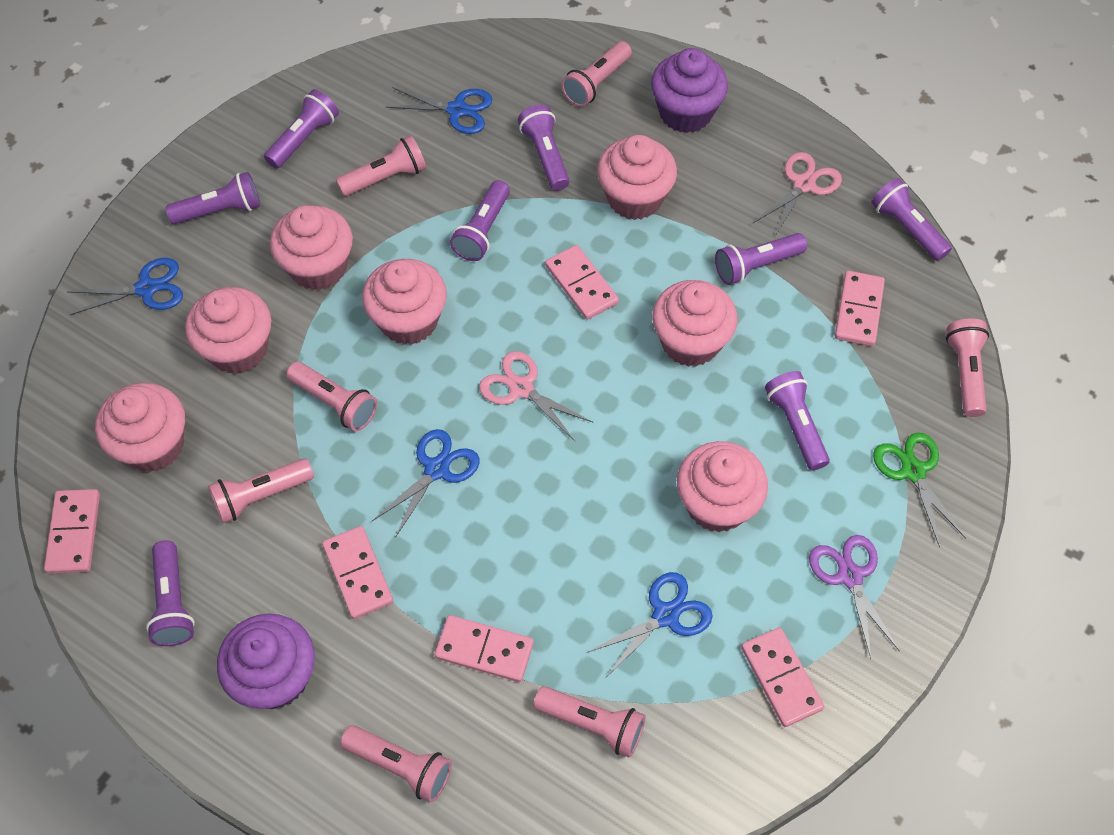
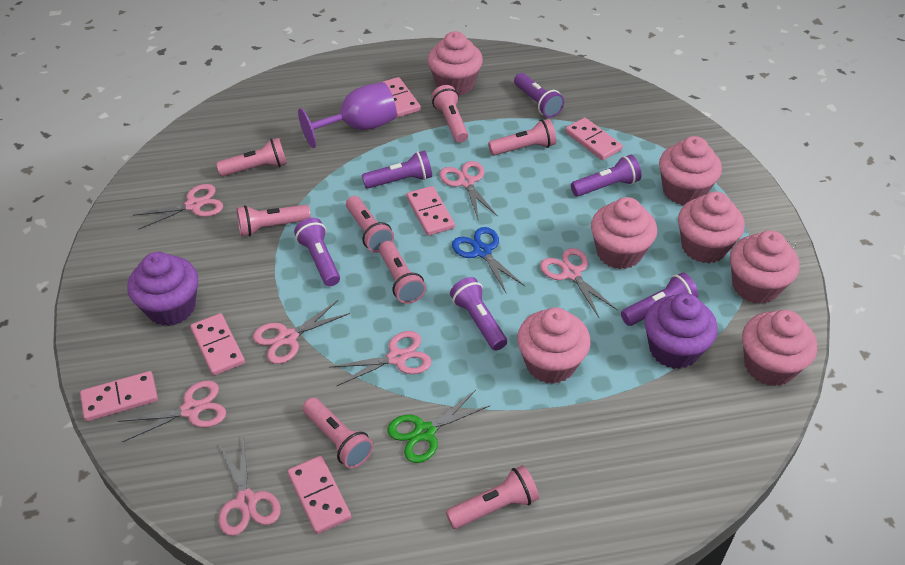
blue scissors: [67,258,183,315] [372,429,479,538] [385,87,493,134] [588,572,713,677] = 4 -> [452,227,525,293] = 1
pink flashlight: [208,458,314,523] [286,362,377,431] [336,136,426,196] [340,725,452,803] [533,686,646,758] [561,41,632,107] [946,319,989,417] = 7 -> [216,138,287,176] [237,205,311,237] [303,397,373,469] [346,196,394,253] [379,241,426,304] [431,85,468,143] [446,465,539,529] [488,119,556,156] = 8
pink scissors: [479,351,593,442] [753,152,842,238] = 2 -> [118,380,226,442] [133,184,223,230] [219,435,281,536] [253,300,350,364] [330,331,432,386] [439,161,498,219] [540,248,617,317] = 7
purple flashlight: [146,540,195,646] [166,172,260,224] [264,89,339,169] [450,180,510,261] [518,104,570,191] [715,233,807,285] [765,371,830,470] [871,178,952,261] = 8 -> [294,218,340,286] [362,151,432,189] [450,277,507,351] [514,73,564,118] [571,155,641,197] [621,272,698,326] = 6
purple goblet: none = 0 -> [298,82,397,148] = 1
purple scissors: [809,535,900,658] = 1 -> none = 0

